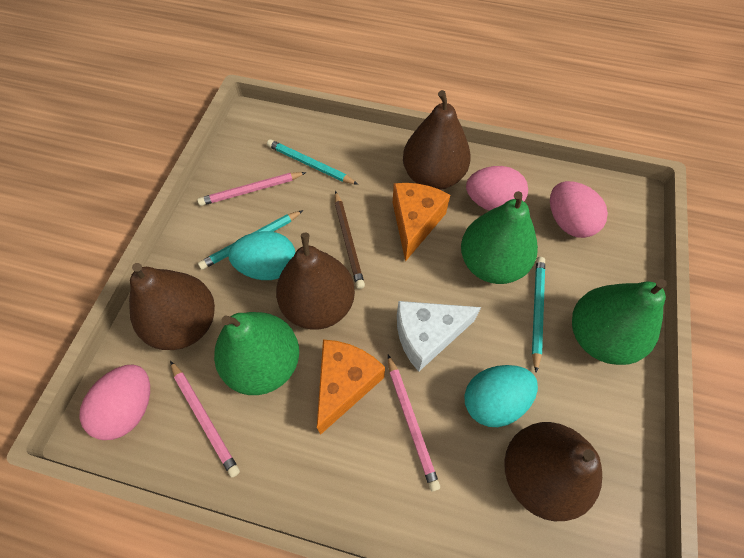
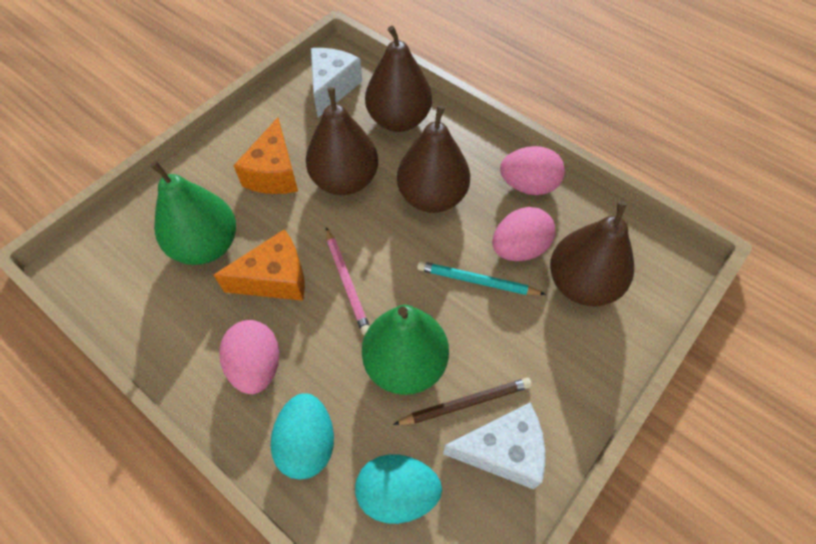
green pear: [214,312,299,395] [461,191,538,284] [572,279,667,365] = 3 -> [150,161,236,265] [362,305,449,395] = 2
pink pencil: [170,361,240,478] [197,172,306,206] [388,355,440,491] = 3 -> [326,228,370,335] = 1
turquoise pencil: [198,210,303,270] [267,139,358,185] [532,257,545,373] = 3 -> [417,261,546,295] = 1
white cheese: [397,301,481,372] = 1 -> [311,48,362,117] [443,403,545,489] = 2

